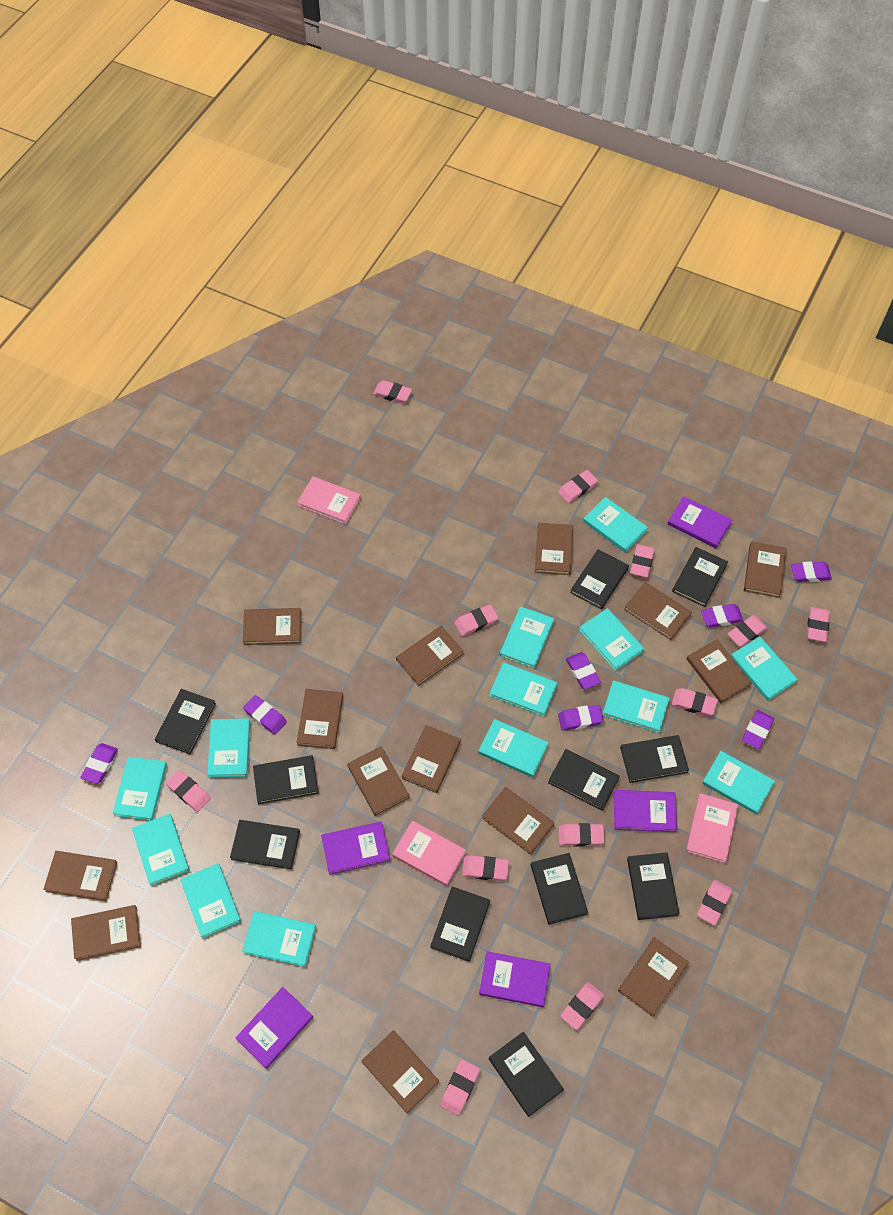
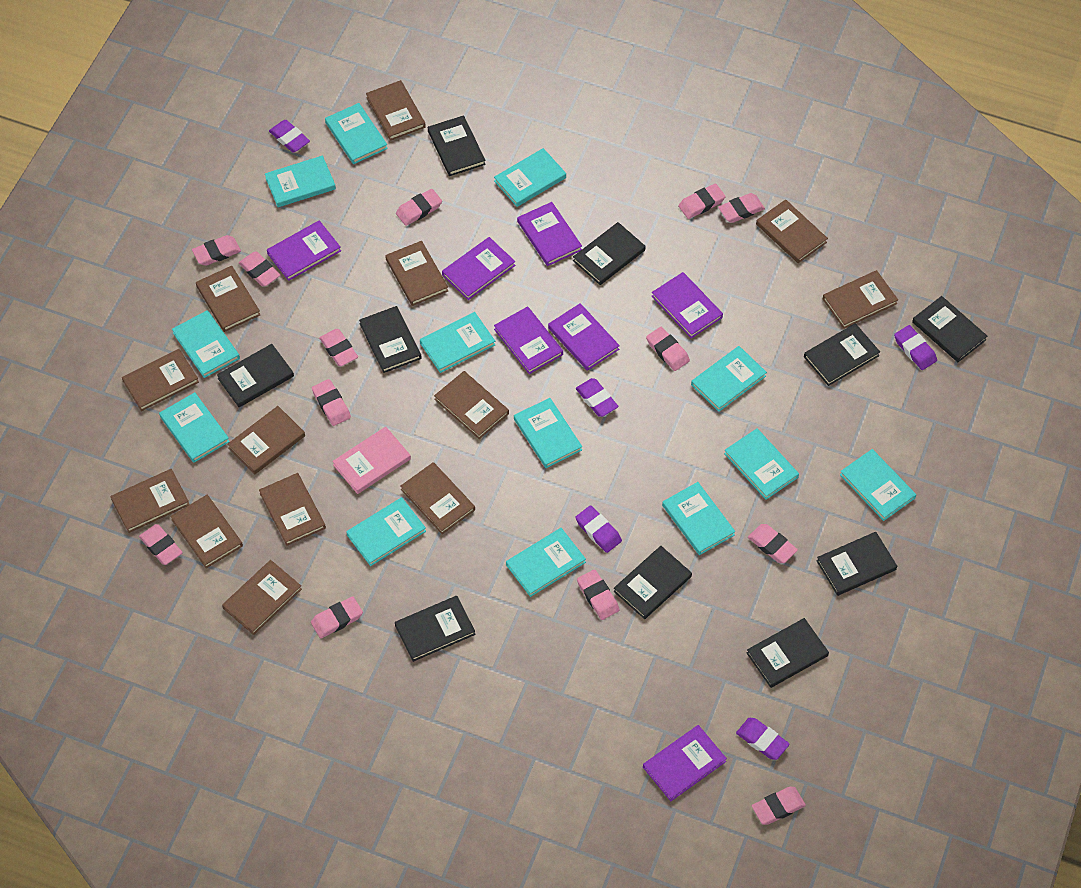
black book: [155,689,216,754] [230,820,300,869] [253,755,319,804] [430,886,490,962] [489,1032,564,1117] [531,853,588,925] [548,749,620,811] [570,549,629,609] [620,735,689,783] [627,852,680,920] [672,547,728,607] = 11 -> [217,344,294,407] [359,306,422,373] [395,596,475,662] [428,115,486,176] [573,222,646,285] [614,546,692,619] [747,618,829,688] [804,323,880,386] [816,532,897,596] [912,296,987,362] = 10
brown book: [43,851,117,901] [71,905,141,961] [243,608,301,645] [296,689,343,749] [347,746,410,816] [362,1030,439,1114] [396,626,464,686] [401,725,461,793] [482,787,555,855] [535,523,573,575] [618,937,689,1017] [624,582,692,640] [687,639,752,704] [744,541,787,598] = 14 -> [110,469,190,533] [122,349,199,411] [170,495,243,568] [196,266,261,332] [222,560,302,635] [227,406,305,474] [259,473,326,546] [366,80,426,141] [385,241,448,306] [400,462,475,534] [434,371,509,439] [756,199,828,263] [823,270,898,329] = 13
pink book: [297,476,361,524] [392,821,466,886] [686,793,738,863] = 3 -> [332,426,411,494] = 1
purple book: [235,987,313,1069] [321,821,390,875] [479,951,551,1007] [614,790,677,832] [667,496,732,548] = 5 -> [267,220,341,281] [442,237,515,300] [494,306,563,374] [517,202,582,266] [548,303,620,371] [643,725,727,801] [651,272,723,338] = 7
purple eraser: [80,743,118,784] [243,695,287,735] [558,705,604,731] [566,652,601,689] [701,604,743,628] [742,710,774,749] [791,561,832,582] = 7 -> [269,120,310,152] [575,505,622,553] [576,378,619,417] [736,718,790,760] [894,325,937,370] = 5

